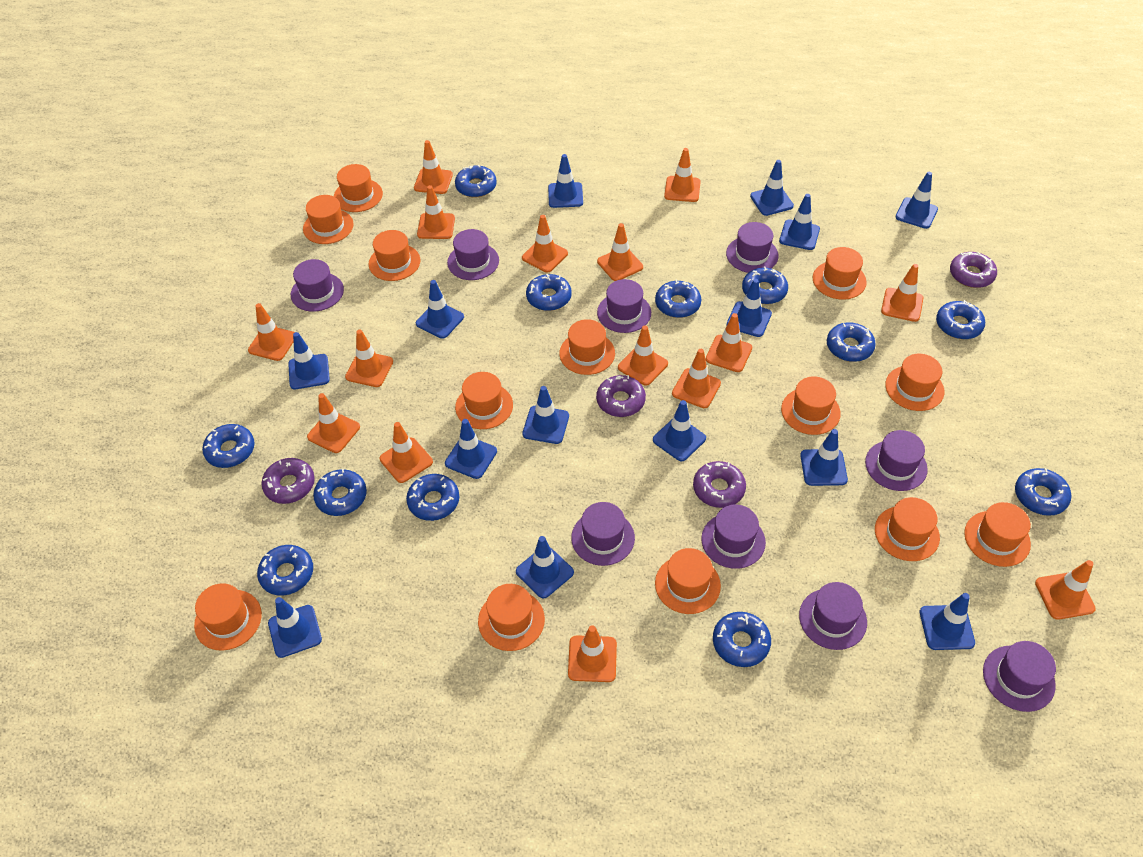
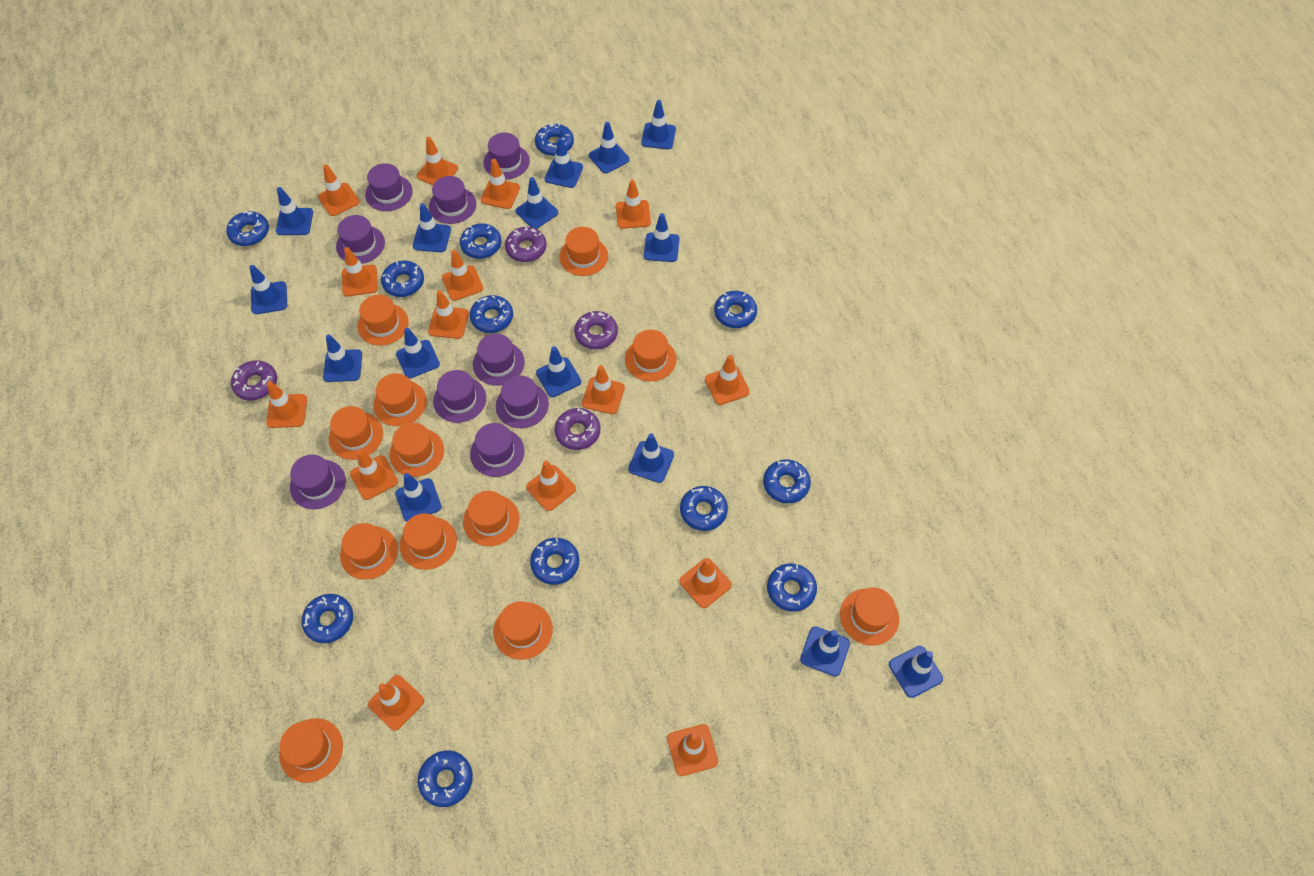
blue traffic cone: [268,597,322,658] [288,332,330,389] [416,280,464,339] [445,419,497,479] [516,536,574,599] [522,386,569,444] [548,154,583,208] [653,400,706,461] [726,279,772,337] [750,160,794,216] [779,194,820,250] [800,429,848,486] [896,172,938,229] [920,593,975,650] = 14 -> [249,265,287,314] [276,187,313,235] [323,335,362,382] [395,473,441,522] [396,328,440,378] [413,203,451,252] [516,177,558,229] [536,346,581,397] [545,138,583,188] [589,122,630,173] [628,433,674,483] [641,100,676,149] [644,213,680,262] [800,626,850,677] [889,646,943,698] = 15
orange hat: [194,583,262,651] [303,195,353,244] [334,164,383,212] [369,230,420,281] [455,372,513,429] [478,584,545,651] [559,319,615,375] [655,548,721,614] [781,376,841,435] [813,247,867,300] [875,497,940,561] [885,354,944,411] [964,502,1031,567] = 13 -> [279,718,343,783] [329,406,383,460] [340,523,398,580] [357,295,409,346] [373,373,427,426] [390,423,444,477] [400,513,457,570] [463,491,519,546] [493,601,553,660] [559,227,608,276] [625,330,677,381] [840,587,899,645] = 12

